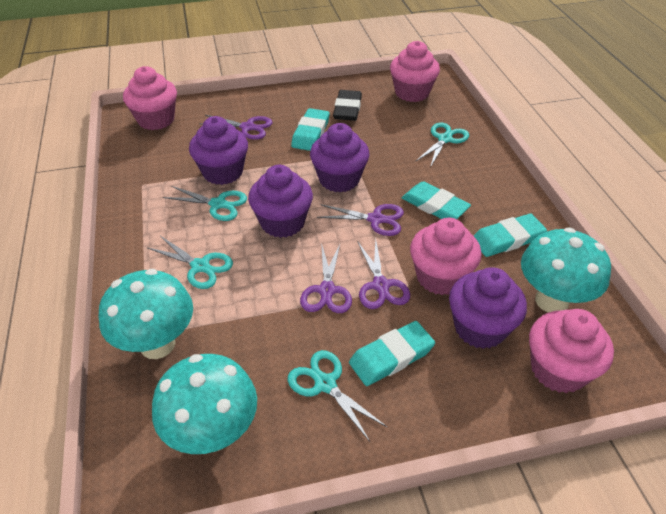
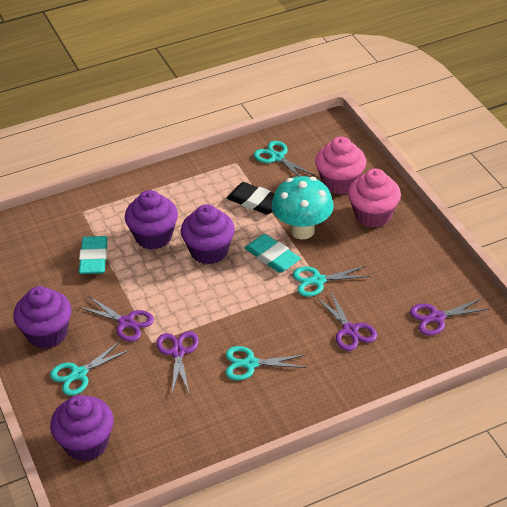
pink cupcake: [123,66,177,130] [390,41,440,102] [410,218,482,295] [529,309,614,393] = 4 -> [315,137,366,194] [348,169,401,228] = 2
turquoise eraser: [291,108,330,151] [349,321,435,386] [402,181,471,219] [474,214,547,257] = 4 -> [79,236,108,274] [245,234,301,273] = 2
turquoise mushroom: [99,269,193,359] [152,354,257,454] [521,227,611,312] = 3 -> [272,176,334,240] = 1

